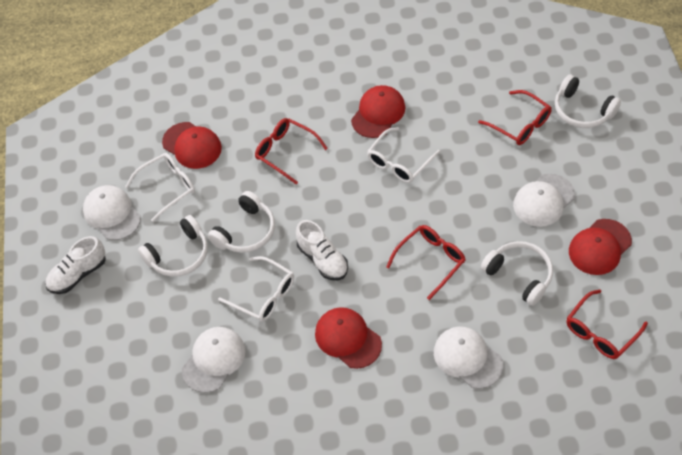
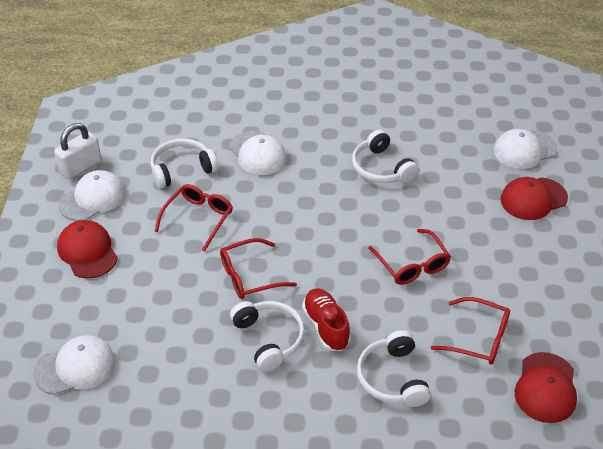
red cap: [162,122,222,169] [315,307,382,369] [351,85,405,138] [569,219,632,275] = 4 -> [57,220,118,279] [501,177,568,220] [514,352,577,423] = 3
red shoe: none = 0 -> [302,288,351,351] = 1
white glasses: [125,153,195,222] [218,256,294,322] [367,127,440,183] = 3 -> none = 0
white padlock: none = 0 -> [54,123,101,179] = 1
white shoe: [45,236,106,294] [296,220,348,280] = 2 -> none = 0

